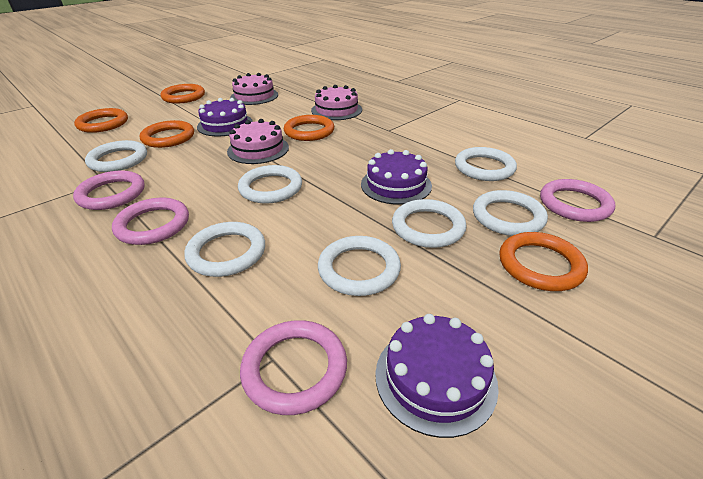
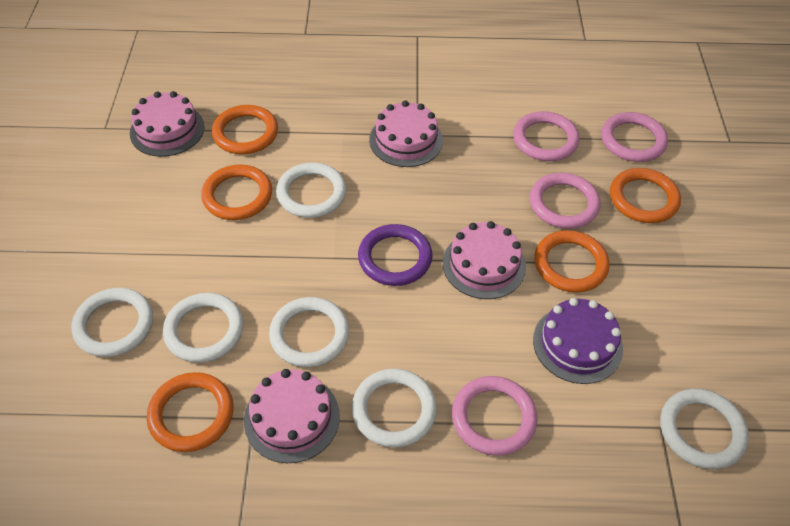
pink cake: [227,119,289,164] [230,73,278,105] [311,85,362,120] = 3 -> [130,91,205,157] [244,369,340,463] [369,101,443,167] [443,221,526,299] = 4
purple cake: [197,98,253,136] [361,149,432,205] [375,314,499,438] = 3 -> [533,298,623,384] = 1
purple ring: none = 0 -> [358,224,433,286] = 1
white ring: [85,140,147,172] [184,222,265,277] [238,165,302,204] [318,236,401,296] [392,199,467,248] [455,147,517,181] [473,190,548,236] = 7 -> [72,288,153,357] [163,293,244,363] [269,297,349,367] [276,163,346,218] [352,368,437,448] [660,388,749,469] = 6

